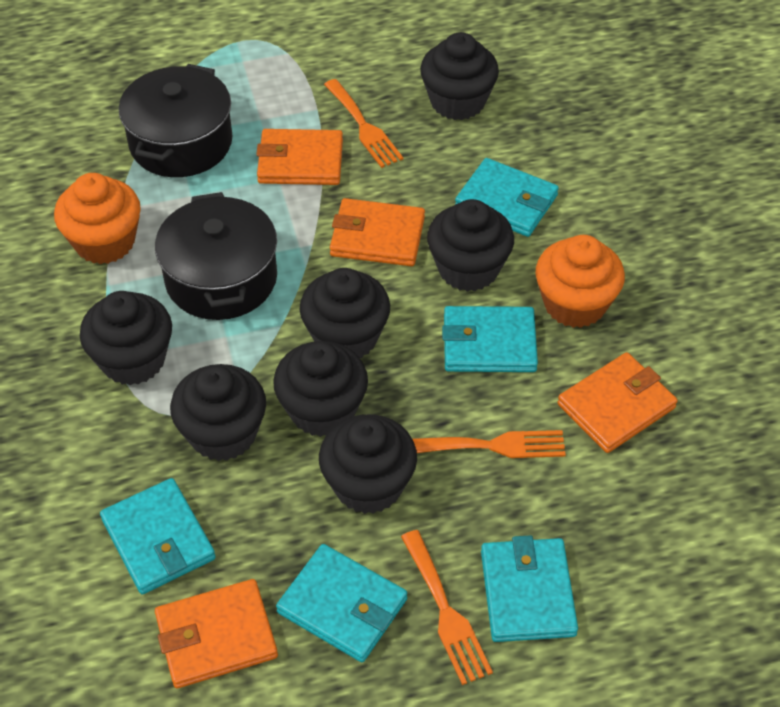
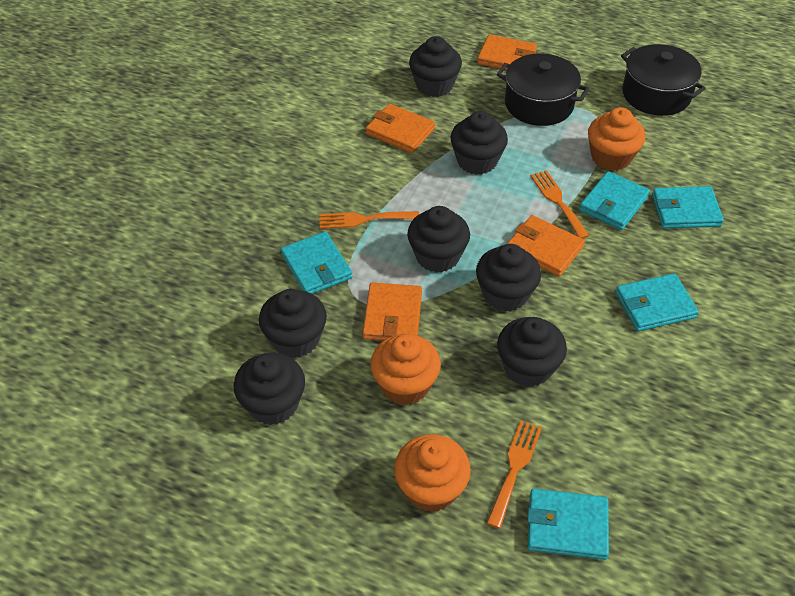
orange cupcake: [54,173,141,264] [536,235,625,328] = 2 -> [370,334,441,405] [394,434,471,512] [588,107,645,171] = 3

